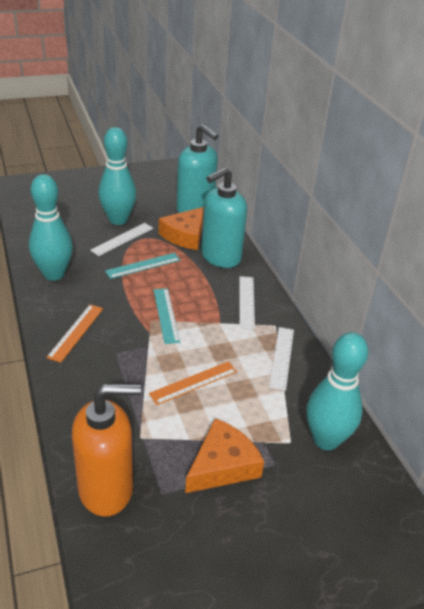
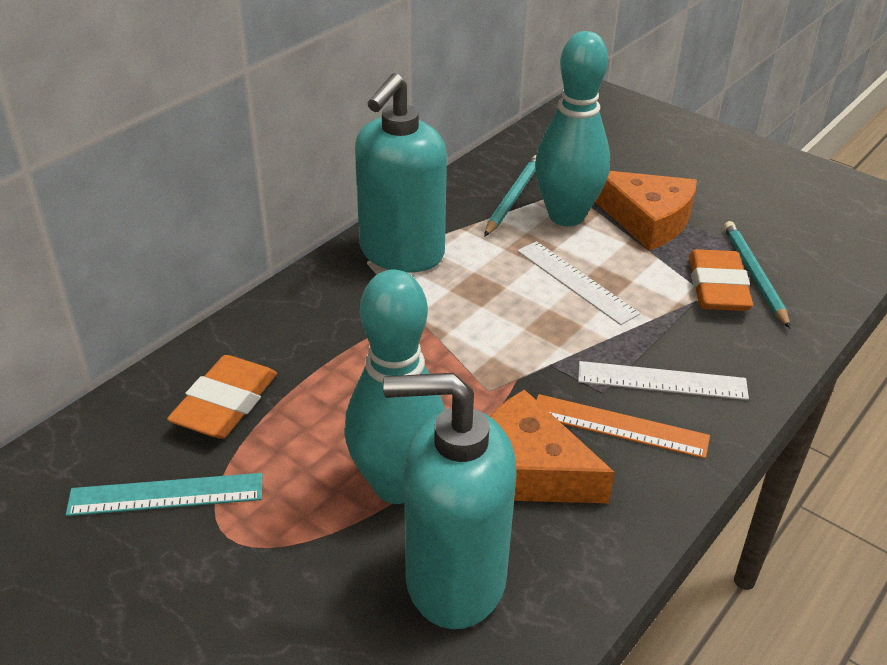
orange eraser: none = 0 -> [167,355,277,439] [689,249,753,311] = 2
orange ruler: [46,304,103,363] [149,361,237,405] = 2 -> [536,394,710,459] = 1
orange soap dispenser: [72,384,141,517] = 1 -> none = 0
turquoise bowling pin: [29,174,73,281] [98,127,136,225] [306,332,368,450] = 3 -> [344,270,446,504] [535,31,610,226] = 2
turquoise pencil: none = 0 -> [484,155,536,236] [724,221,790,328] = 2
turquoise ruler: [105,253,180,279] [154,288,180,344] = 2 -> [66,473,262,516] = 1
white ruler: [90,223,153,256] [239,276,255,329] [269,327,294,391] = 3 -> [517,241,640,325] [578,361,749,400] = 2

